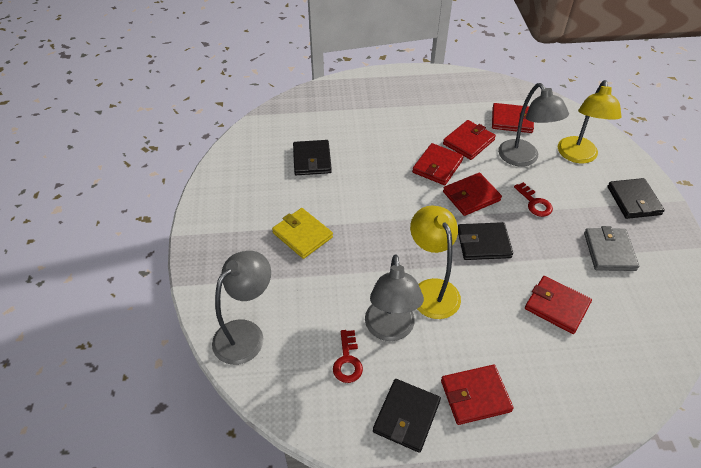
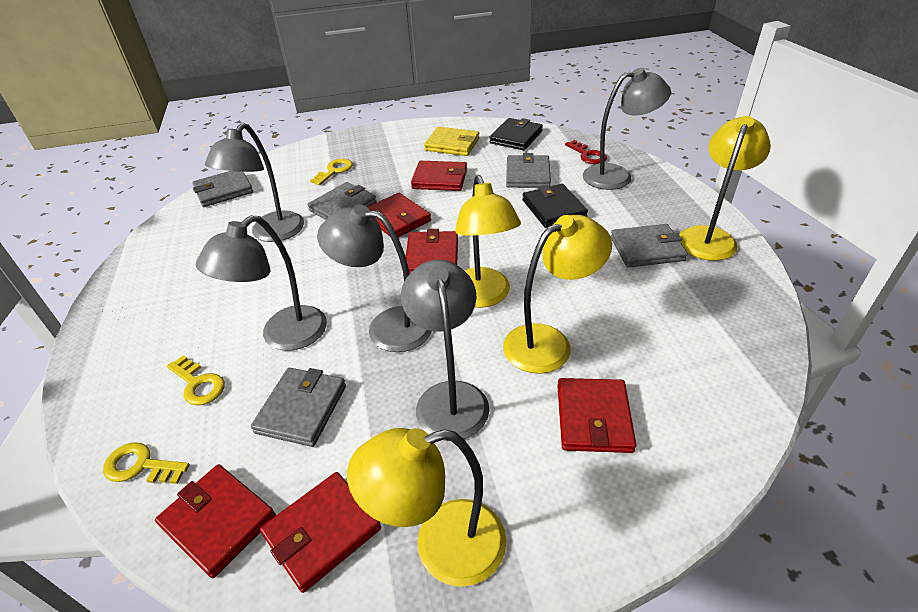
black wallet: [293,140,332,175] [373,379,441,453] [458,222,513,260] [607,178,665,219] = 4 -> [489,118,543,150] [522,184,588,228] = 2
grey lamp: [212,251,271,365] [365,254,424,341] [498,83,569,167] = 3 -> [196,215,327,351] [205,123,304,242] [317,204,432,352] [401,259,489,441] [583,68,671,190] = 5
grey wallet: [584,226,639,271] = 1 -> [192,171,253,207] [251,368,346,447] [307,182,377,220] [506,153,551,188] [611,224,688,268] = 5
red key: [333,330,363,383] [514,182,553,217] = 2 -> [565,140,607,164] = 1
yellow key: none = 0 -> [103,442,190,484] [167,355,225,406] [310,159,353,185] = 3
yellow lamp: [410,206,461,319] [558,80,622,163] = 2 -> [347,428,506,587] [455,175,521,308] [503,215,612,374] [679,116,771,261] = 4

